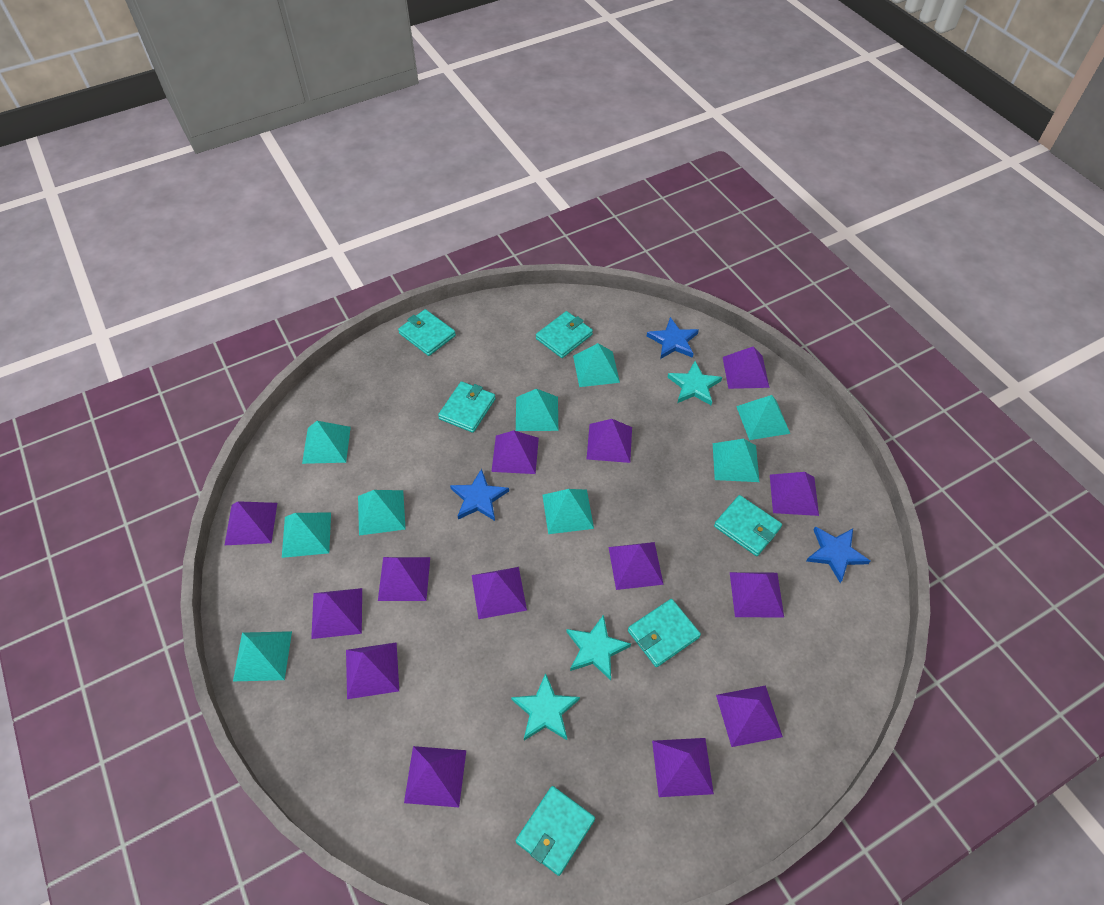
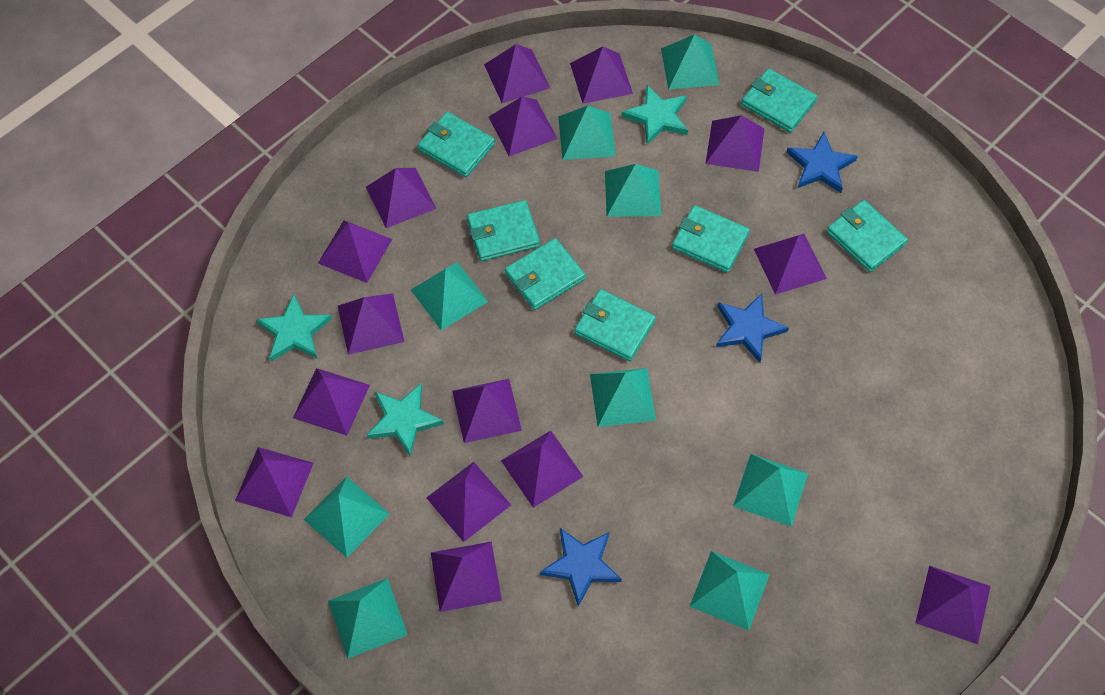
purple pyramid: [225,501,277,545] [311,588,362,639] [346,642,399,699] [378,557,430,601] [404,746,466,807] [472,567,527,619] [491,430,539,474] [587,419,632,463] [609,542,664,590] [652,738,714,797] [716,685,783,747] [723,346,770,389] [730,572,784,618] [770,472,819,516] = 14 -> [235,447,313,517] [293,368,370,436] [318,220,392,283] [338,293,404,355] [366,168,436,228] [426,462,511,542] [431,542,502,612] [452,379,522,443] [484,44,550,103] [489,97,558,156] [501,431,584,508] [570,46,633,104] [705,115,765,172] [754,234,827,295] [915,566,991,644] = 15
turquoise wallet: [398,309,456,356] [438,381,496,433] [516,786,595,876] [536,311,593,358] [628,599,701,667] [714,495,782,556] = 6 -> [418,112,495,177] [467,200,540,261] [505,238,586,310] [574,289,656,361] [672,205,750,273] [741,68,818,133] [827,200,908,272] = 7

